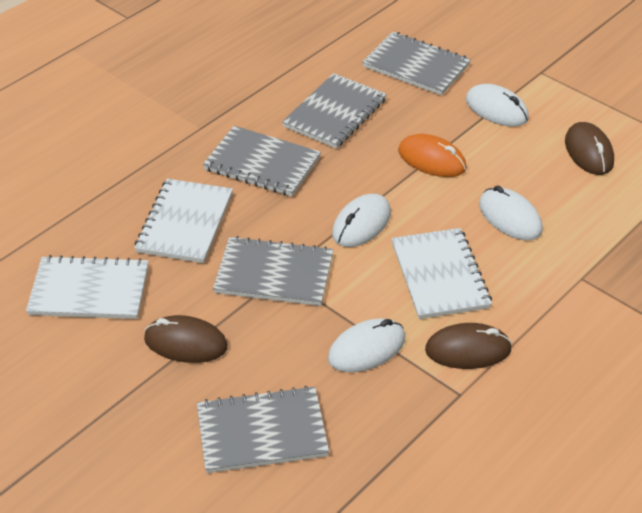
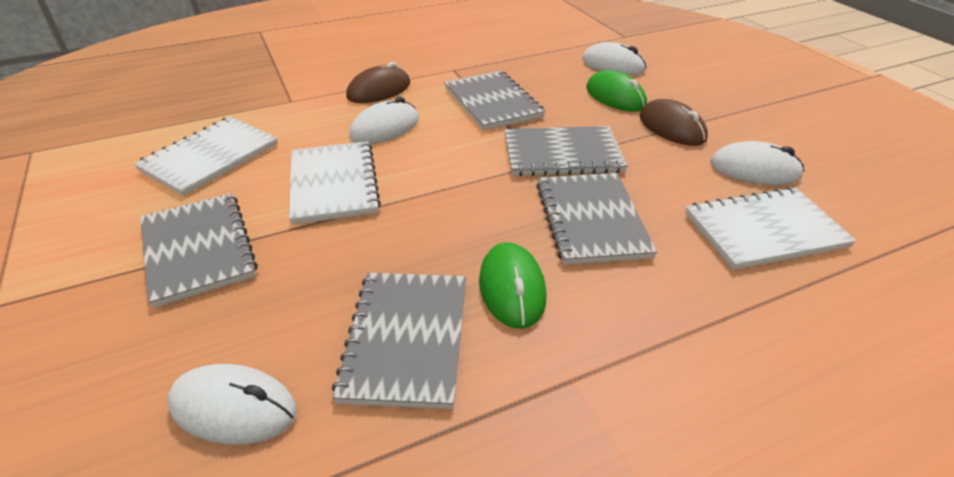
brown mouse: [144,315,228,363] [425,323,512,369] [565,122,614,175] = 3 -> [346,62,410,103] [639,99,708,146] = 2
green mouse: none = 0 -> [479,242,546,329] [586,70,647,112] = 2
orange mouse: [398,134,467,177] = 1 -> none = 0

